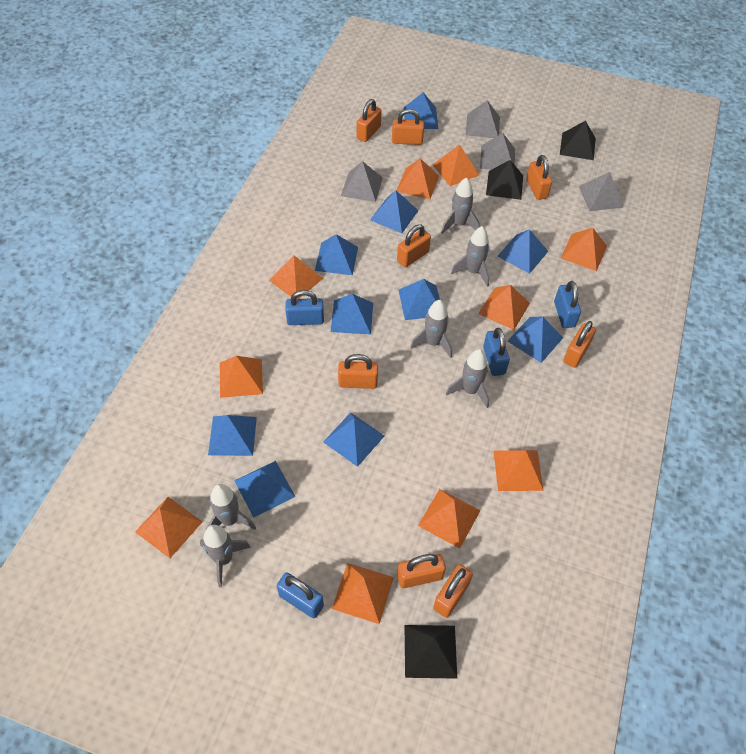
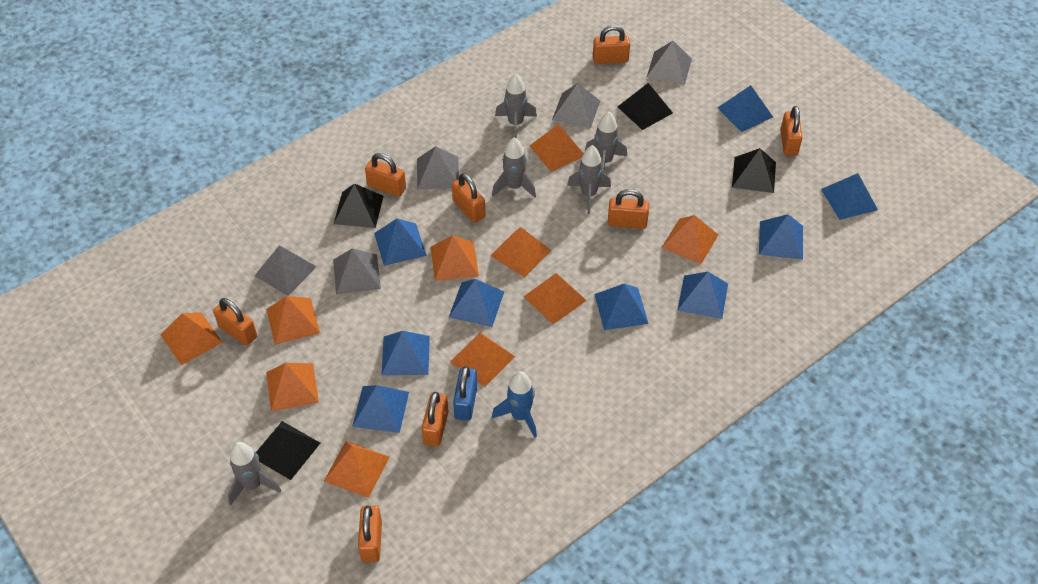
black pyramid: [404,625,457,679] [486,160,523,200] [560,121,596,160] = 3 -> [256,421,320,480] [334,183,383,228] [618,83,673,130] [732,148,776,193] = 4
blue padlock: [277,572,324,618] [285,290,324,325] [483,328,510,376] [554,281,581,328] = 4 -> [453,366,477,421] = 1
blue pyramid: [208,415,257,456] [234,461,296,518] [315,234,358,275] [323,412,384,467] [331,294,373,335] [370,190,419,233] [399,279,440,320] [404,92,438,129] [497,229,548,274] [508,317,563,363] = 10 -> [352,385,409,433] [374,218,427,266] [381,331,430,375] [449,279,504,327] [595,284,649,330] [677,272,728,319] [717,85,773,132] [759,214,803,260] [821,173,878,220] = 9
blue rocket: none = 0 -> [492,371,537,438] = 1
grey pyramid: [341,161,383,202] [466,100,500,138] [480,133,515,170] [579,172,623,211] = 4 -> [254,246,317,296] [333,248,381,294] [417,146,459,189] [552,83,600,128] [647,41,692,85] = 5
grey rocket: [200,525,251,588] [206,484,256,530] [410,300,452,358] [441,177,480,234] [446,349,489,408] [451,226,490,287] = 6 -> [228,442,282,505] [492,137,536,198] [495,73,537,139] [567,145,611,214] [585,112,627,173] = 5

